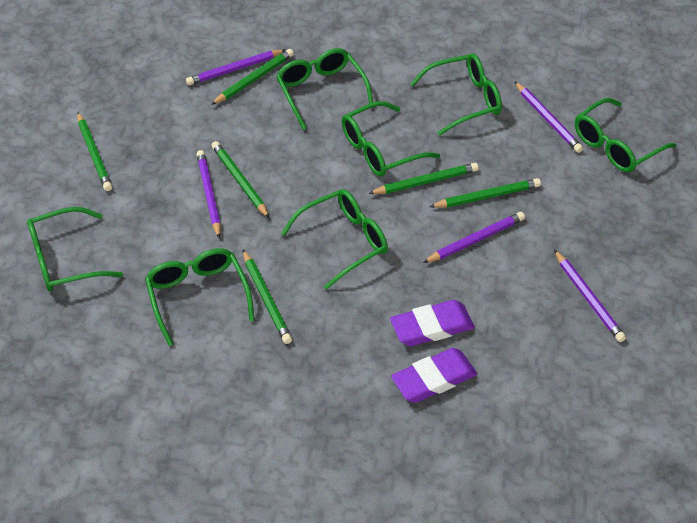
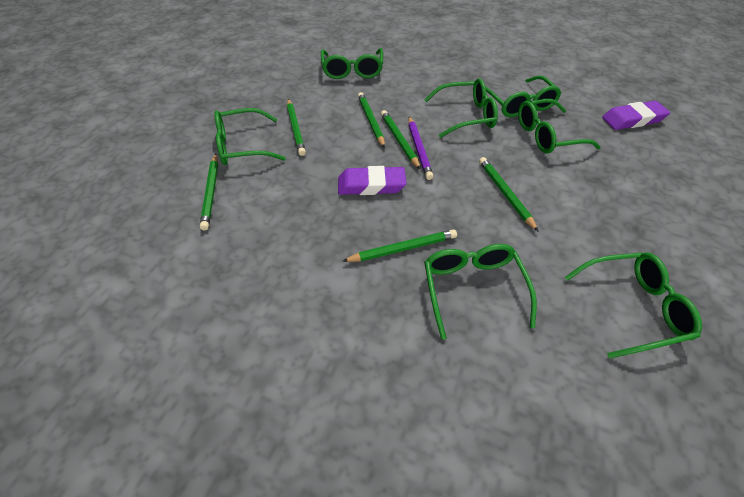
purple pencil: [186,49,286,85] [196,150,221,239] [423,212,525,263] [515,82,583,153] [554,250,626,342] = 5 -> [408,116,433,180] = 1

